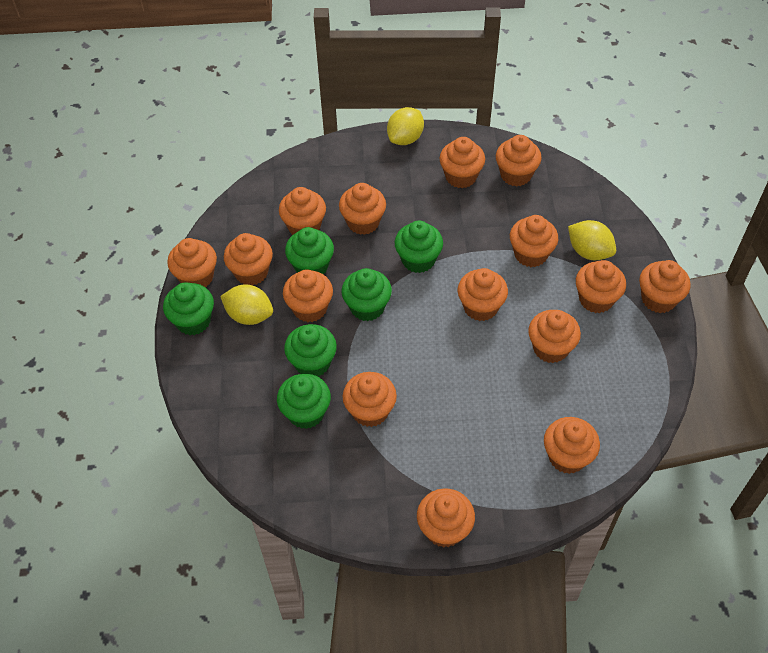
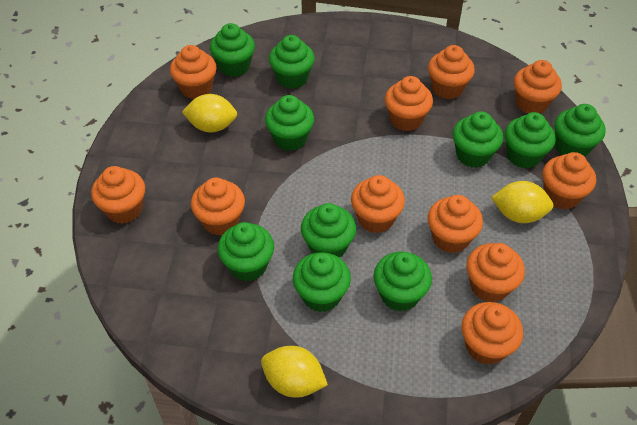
green cupcake: [163,282,214,335] [277,374,331,429] [284,324,337,377] [285,227,334,274] [342,268,392,321] [394,220,443,273] = 6 -> [210,23,255,77] [218,222,274,281] [265,95,314,151] [269,35,315,89] [293,252,351,312] [301,203,356,258] [374,252,432,312] [453,111,503,168] [505,112,556,169] [554,104,606,157] = 10
orange cupcake: [167,238,217,287] [224,233,273,285] [279,187,326,235] [283,269,333,322] [339,183,386,235] [343,372,397,427] [417,488,475,548] [439,137,485,188] [458,268,508,321] [496,135,542,186] [510,215,558,267] [528,310,581,363] [544,417,600,474] [576,260,626,313] [639,260,691,313] = 15 -> [91,166,145,224] [170,45,216,99] [191,178,245,235] [351,175,405,233] [385,76,433,131] [428,45,475,99] [428,195,483,253] [461,302,523,365] [466,243,525,302] [514,60,562,113] [543,152,596,210] = 11

